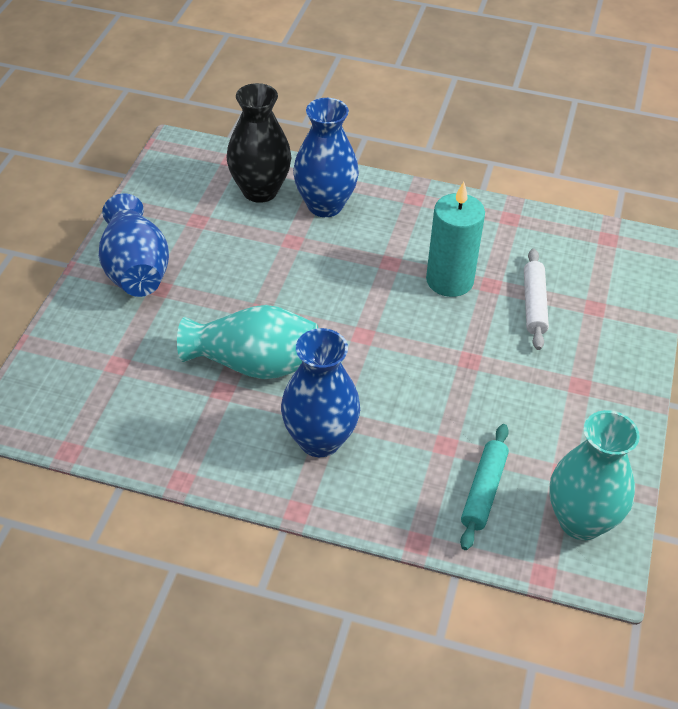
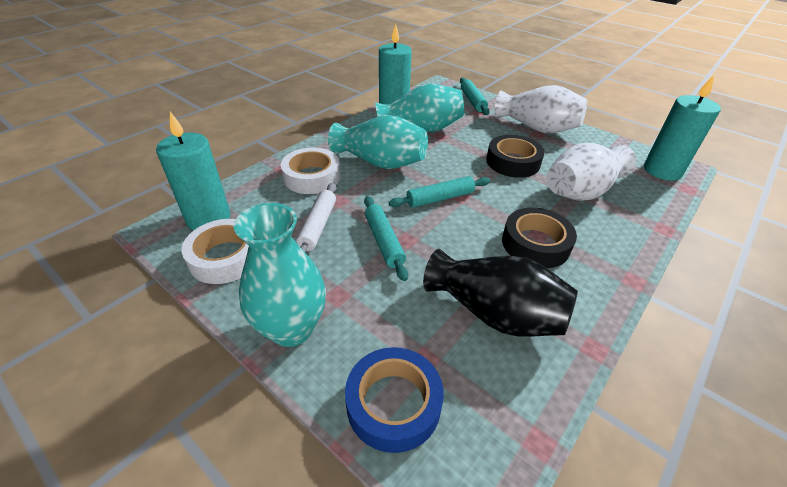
black tape: none = 0 -> [486,135,544,178] [502,208,577,268] = 2
blue tape: none = 0 -> [345,347,444,453] = 1
blue vase: [99,193,169,297] [281,328,360,457] [293,98,359,217] = 3 -> none = 0
turquoise candle: [426,182,485,297] = 1 -> [156,112,231,230] [379,24,412,105] [644,75,721,180] = 3
turquoise rolling pin: [460,424,509,550] = 1 -> [364,196,408,281] [389,176,490,208] [460,78,490,115] = 3
turquoise vase: [177,305,318,379] [549,410,640,540] = 2 -> [234,203,326,347] [328,115,428,169] [375,84,464,132] = 3
white tape: none = 0 -> [181,219,249,284] [281,147,340,194] = 2
white vase: none = 0 -> [494,85,588,133] [547,143,636,201] = 2

